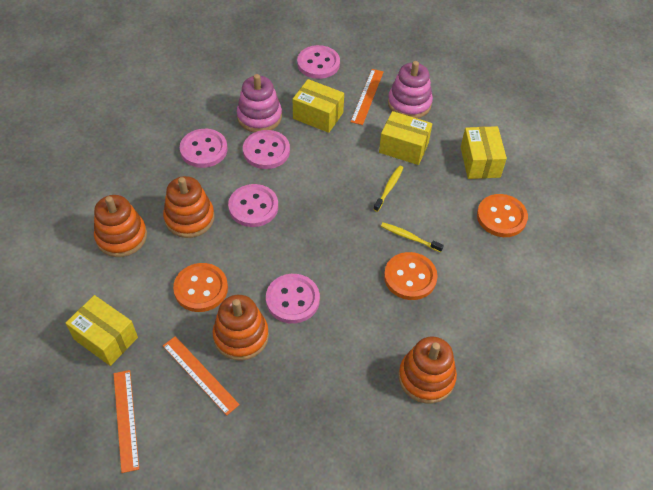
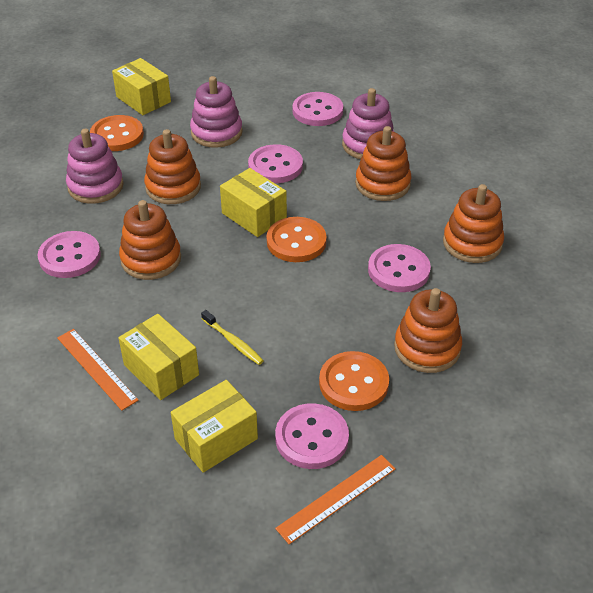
orange ruler: [114,370,139,473] [163,336,240,415] [351,69,384,125] = 3 -> [57,329,139,411] [275,455,396,544] = 2
orange stacking toy: [94,195,147,257] [163,176,215,238] [213,295,269,361] [399,336,457,404] = 4 -> [119,200,181,280] [144,129,201,204] [355,126,411,201] [394,288,462,373] [443,184,504,263] = 5
pink stacking toy: [237,74,282,132] [388,61,433,118] = 2 -> [66,129,124,204] [190,76,243,148] [342,88,394,159] = 3
yellow toothbrush: [373,166,403,212] [381,222,444,252] = 2 -> [201,310,264,365] = 1

